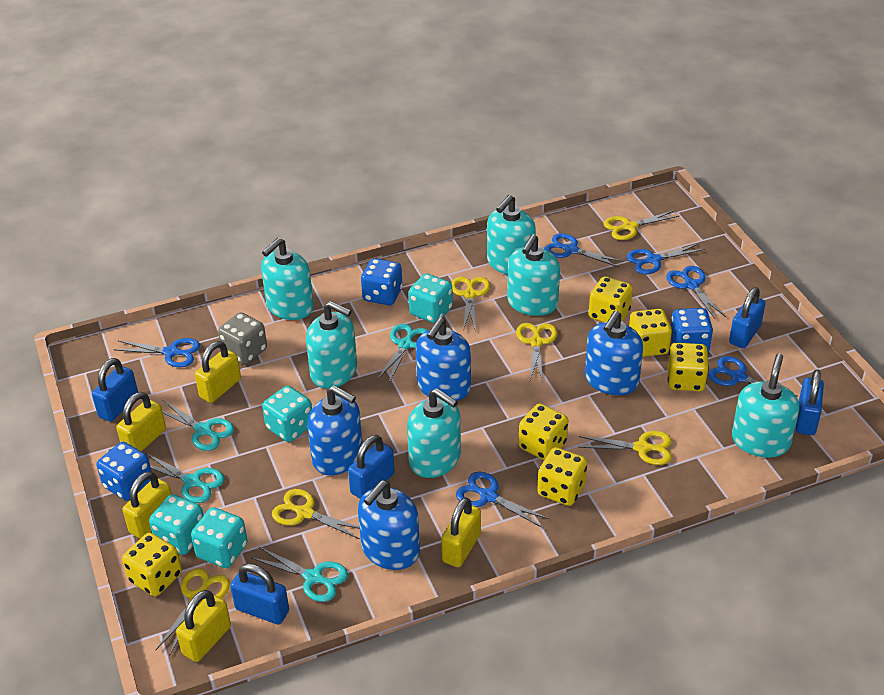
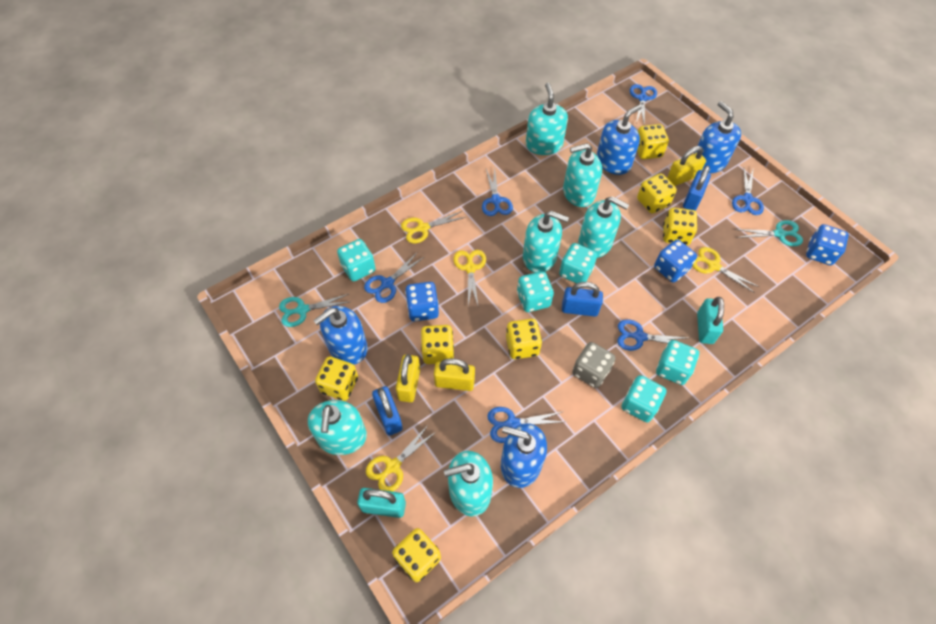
blue padlock: [92,358,138,422] [230,563,289,625] [348,435,395,499] [729,287,766,348] [796,369,824,435] = 5 -> [372,386,403,435] [562,282,603,317] [683,165,711,210] = 3
turquoise dice: [149,494,204,555] [191,507,248,568] [262,386,312,442] [408,274,453,323] = 4 -> [337,239,376,281] [517,271,554,312] [559,243,597,283] [621,375,666,422] [656,340,699,385] = 5
turquoise padlock: none = 0 -> [357,488,406,518] [697,297,724,344] = 2
turquoise scissors: [146,453,224,503] [162,400,234,451] [251,546,348,602] [377,324,428,383] = 4 -> [279,294,349,327] [735,220,803,246] = 2
yellow dice: [122,533,182,596] [519,404,568,460] [537,447,587,506] [589,276,633,322] [629,309,672,357] [668,343,709,391] = 6 -> [315,356,358,401] [392,528,441,582] [421,325,454,364] [506,319,542,359] [637,124,669,159] [637,173,677,213] [663,208,697,245] = 7
yellow padlock: [116,392,166,452] [123,471,172,539] [176,590,231,662] [195,341,241,403] [441,497,481,567] = 5 -> [396,354,420,402] [434,358,475,391] [667,146,706,186] = 3
yellow scissors: [156,568,230,656] [272,489,360,539] [451,277,490,332] [516,323,558,383] [578,431,672,465] [604,210,679,240] = 6 -> [366,424,437,492] [401,211,466,243] [454,250,486,306] [692,247,759,293] = 4

